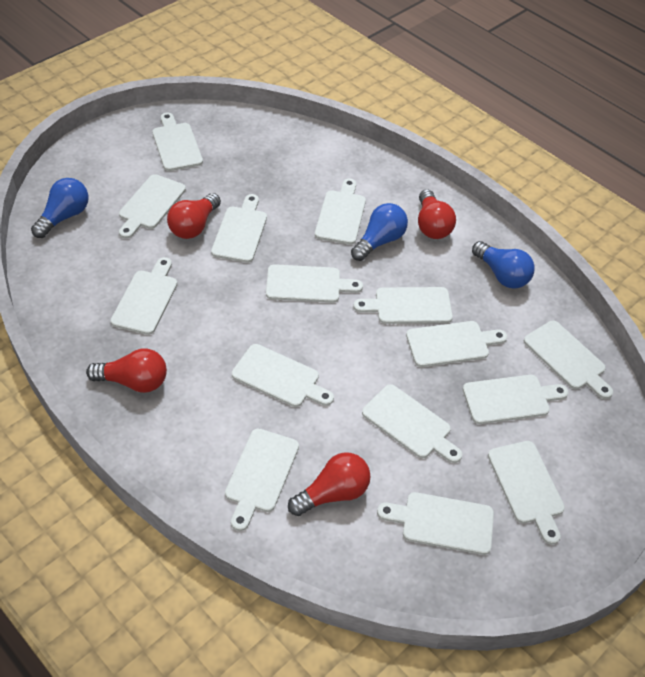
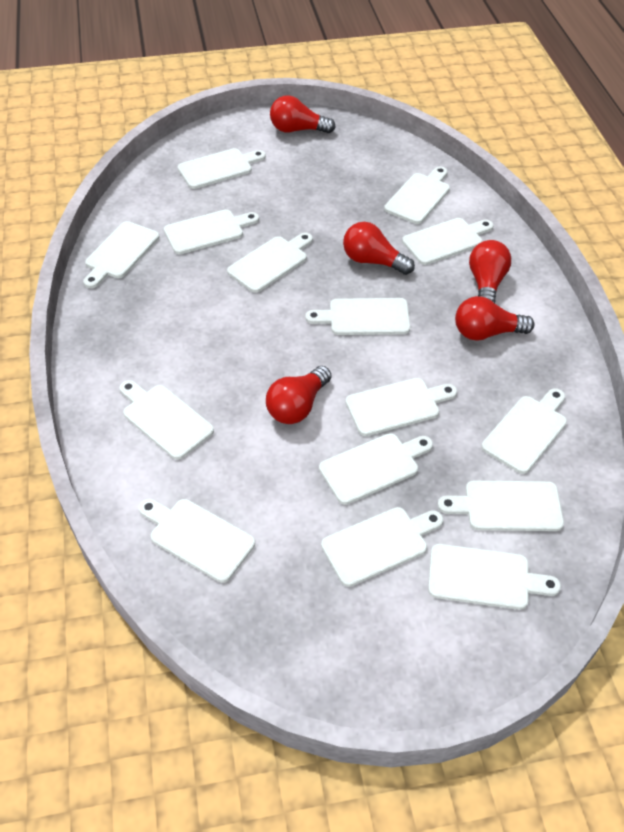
blue light bulb: [31,178,89,238] [351,203,408,261] [472,241,535,289] = 3 -> none = 0
red light bulb: [86,348,167,393] [167,193,221,239] [288,452,371,516] [418,189,456,239] = 4 -> [266,366,331,424] [270,95,336,133] [343,222,415,275] [455,296,535,341] [469,240,511,303] = 5

